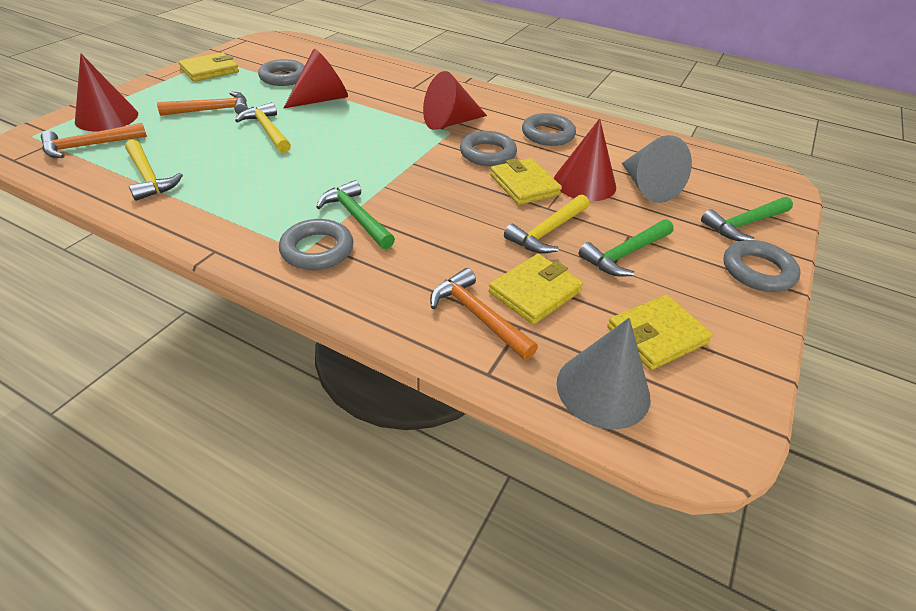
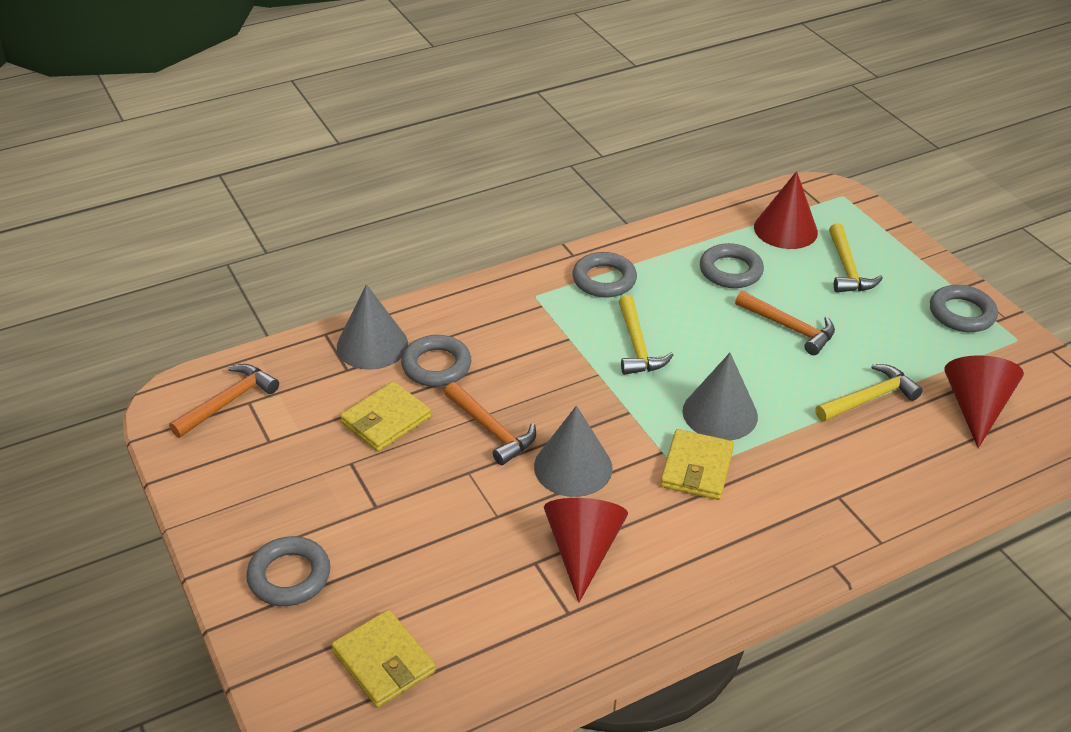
green hammer: [316,180,395,249] [579,219,674,276] [701,197,793,241] = 3 -> none = 0
grey cone: [557,318,650,429] [622,135,692,203] = 2 -> [337,284,408,370] [534,406,613,497] [683,353,758,440] = 3
red cone: [75,53,138,132] [284,49,348,108] [423,71,487,130] [554,118,616,201] = 4 -> [544,498,628,602] [754,171,818,249] [944,355,1024,448] = 3
yellow wallet: [179,52,239,82] [489,254,583,325] [490,158,562,205] [607,295,713,370] = 4 -> [331,609,436,708] [340,381,431,452] [660,429,734,500] = 3

